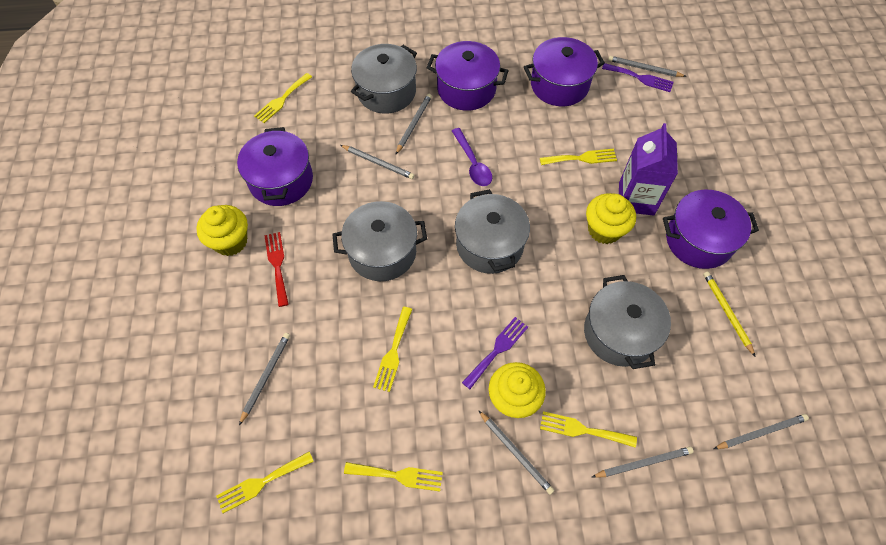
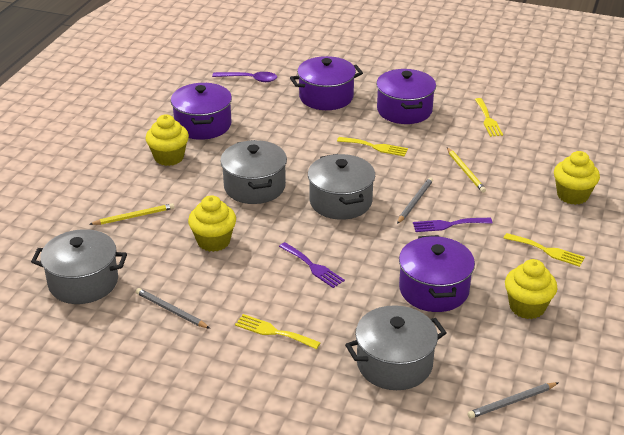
grey pencil: [239,333,290,425] [341,145,415,179] [396,94,432,154] [478,410,554,495] [592,447,693,478] [608,56,687,77] [714,414,809,449] = 7 -> [136,288,210,329] [397,177,433,224] [467,382,559,419] = 3
purple carton: [619,123,678,216] = 1 -> none = 0
red fork: [264,232,289,307] = 1 -> none = 0
yellow cupcake: [196,205,248,256] [489,362,546,418] [586,193,636,244] = 3 -> [146,114,189,166] [188,195,236,252] [505,259,558,319] [554,151,600,205] = 4
yellow fork: [216,452,314,513] [254,73,312,123] [344,462,443,492] [373,307,412,392] [540,149,617,165] [540,411,637,448] = 6 -> [235,314,321,349] [337,137,408,157] [475,98,503,137] [504,233,585,267] = 4
yellow pencil: [703,272,756,357] = 1 -> [89,203,175,225] [447,148,486,193] = 2

